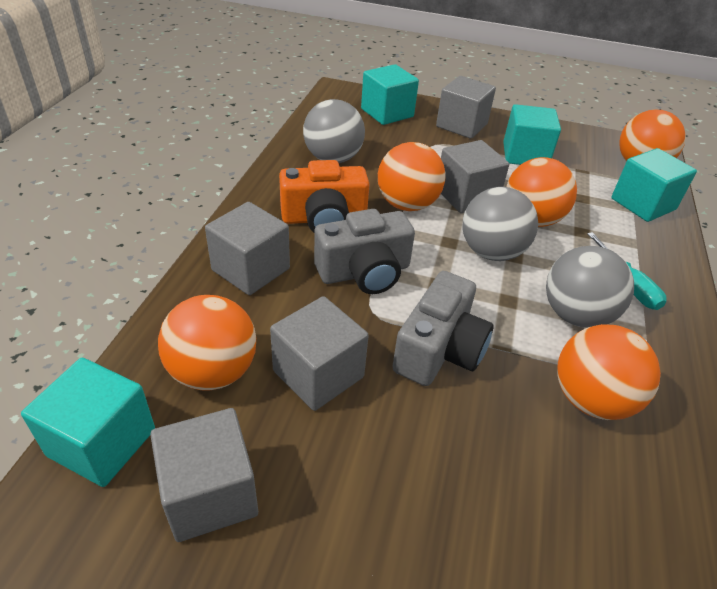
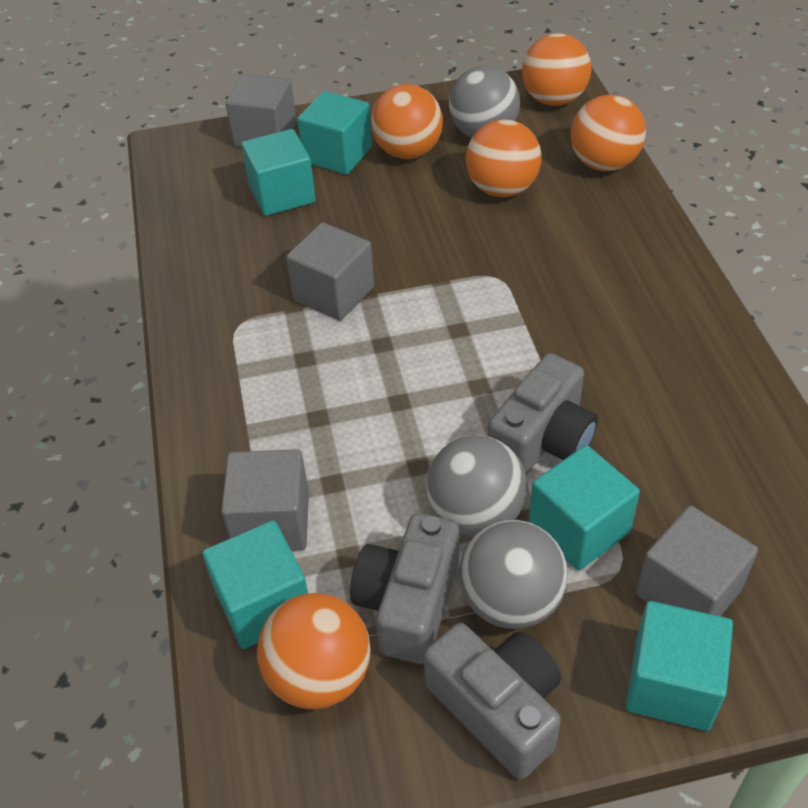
grey camera: [314,209,415,294] [392,271,494,386] = 2 -> [350,513,459,664] [424,623,561,779] [488,353,598,475] = 3
grey cube: [150,408,258,542] [205,202,290,295] [270,296,369,411] [436,76,496,139] [441,140,509,213] = 5 -> [221,449,309,551] [226,74,297,147] [286,223,374,321] [636,506,758,616] = 4
orange camera: [279,160,370,232] = 1 -> none = 0
turquoise cube: [21,358,155,487] [361,64,419,125] [503,104,561,165] [611,148,697,222] = 4 -> [202,520,308,649] [242,129,316,216] [297,91,372,174] [529,445,640,571] [626,601,733,731] = 5
turquoise screwdriver: [587,232,667,310] = 1 -> none = 0

